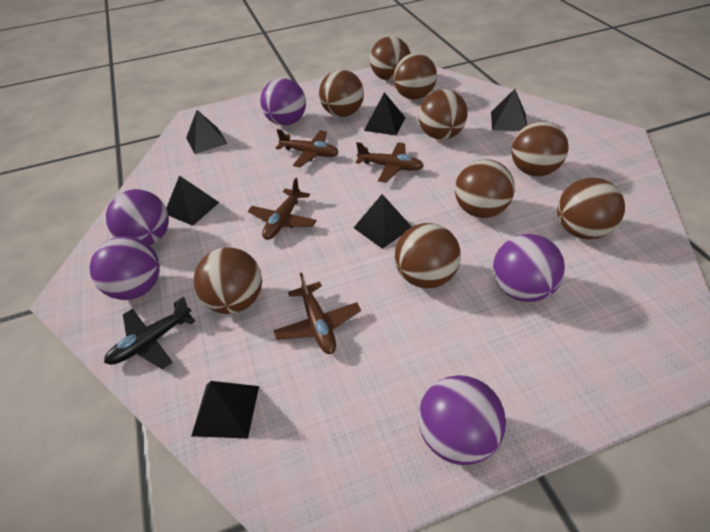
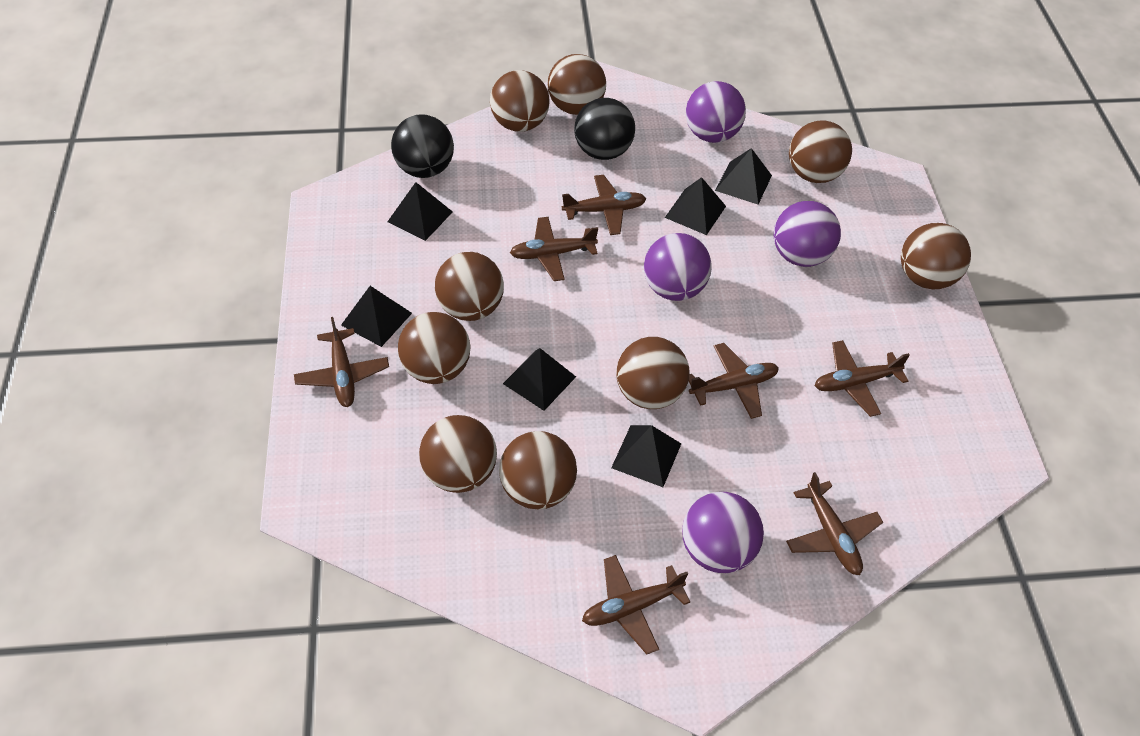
black ball: none = 0 -> [391,114,454,178] [574,98,635,160] = 2
black plane: [104,296,195,369] = 1 -> none = 0
brown plane: [248,178,317,240] [273,272,361,354] [276,129,339,167] [355,142,424,183] = 4 -> [294,317,389,407] [510,217,598,281] [562,175,646,235] [582,555,690,654] [689,343,779,419] [786,472,883,575] [815,340,910,417] = 7
purple ball: [90,236,160,300] [106,189,169,245] [260,78,306,126] [418,375,506,465] [493,234,565,302] = 5 -> [644,233,712,301] [682,492,764,573] [686,81,746,143] [774,201,841,267] = 4

